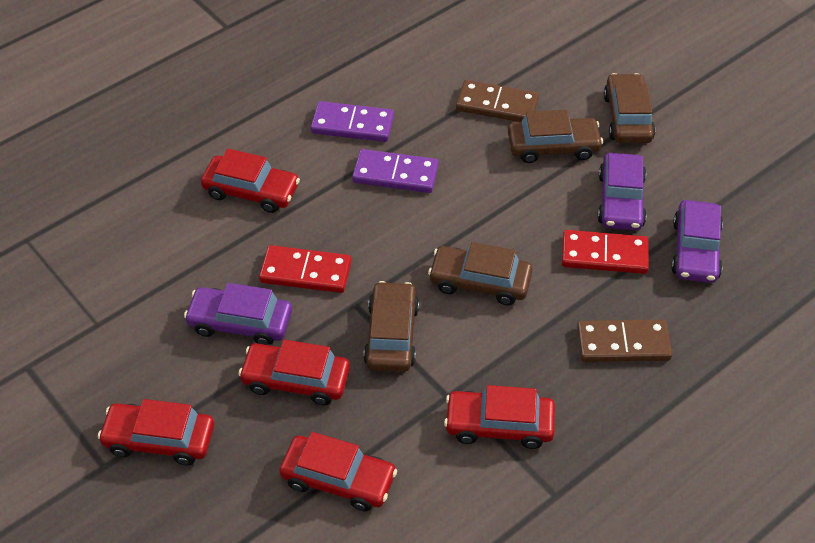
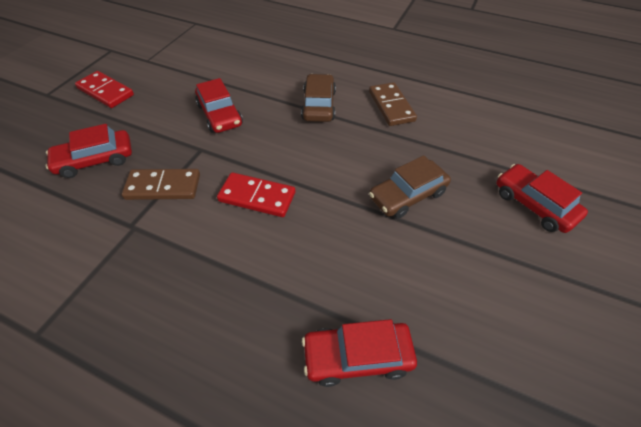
brown car: [363,281,419,372] [428,242,533,306] [508,110,603,163] [604,73,655,143] = 4 -> [301,74,336,122] [369,155,451,219] = 2
purple car: [184,283,292,345] [597,153,647,230] [671,200,723,283] = 3 -> none = 0
purple domino: [311,101,394,142] [352,149,438,193] = 2 -> none = 0
red car: [98,399,214,465] [201,149,300,213] [238,339,350,405] [279,432,397,511] [444,385,555,449] = 5 -> [45,124,132,178] [195,78,243,133] [302,319,417,387] [496,164,588,233] = 4

